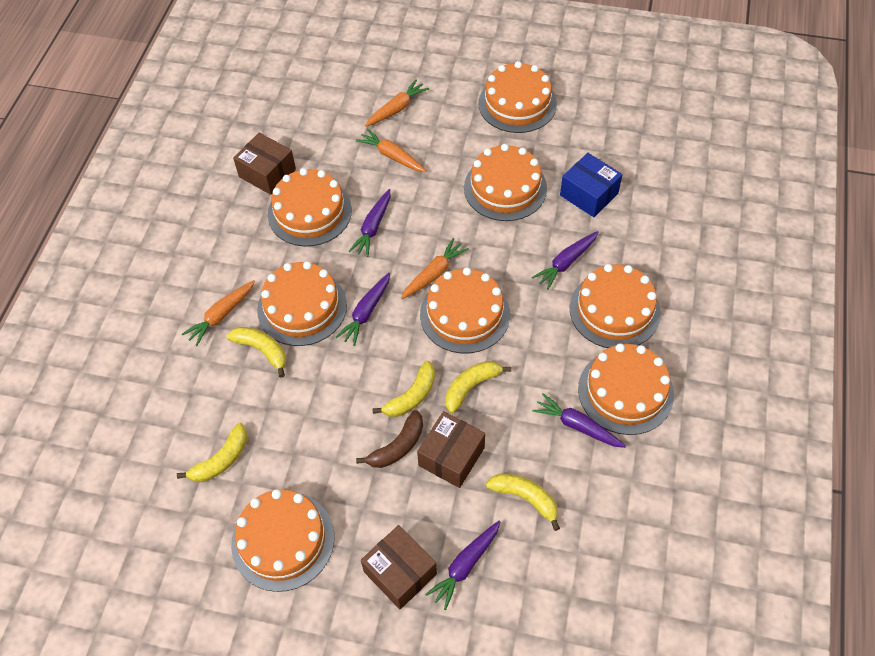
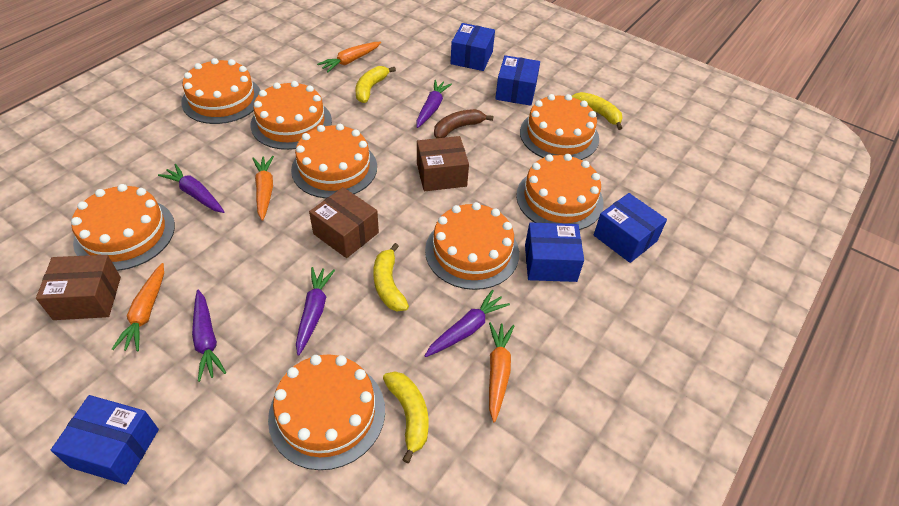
blue box: [560,153,623,217] = 1 -> [51,395,159,484] [450,23,495,71] [495,55,540,106] [525,222,584,282] [594,193,667,263] = 5
yellow banana: [177,423,247,482] [226,327,286,377] [372,361,435,417] [445,361,511,413] [486,474,560,531] = 5 -> [355,66,396,103] [373,243,409,311] [383,372,428,463] [572,92,623,130] = 4

